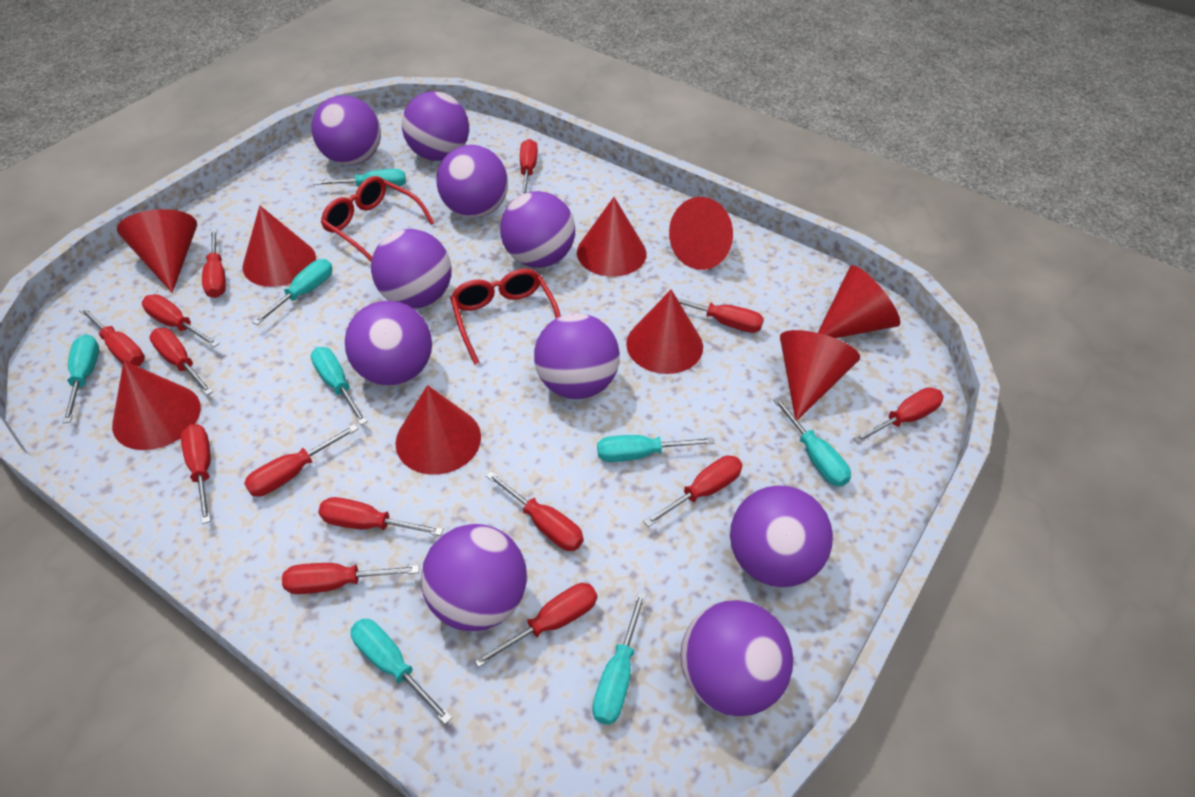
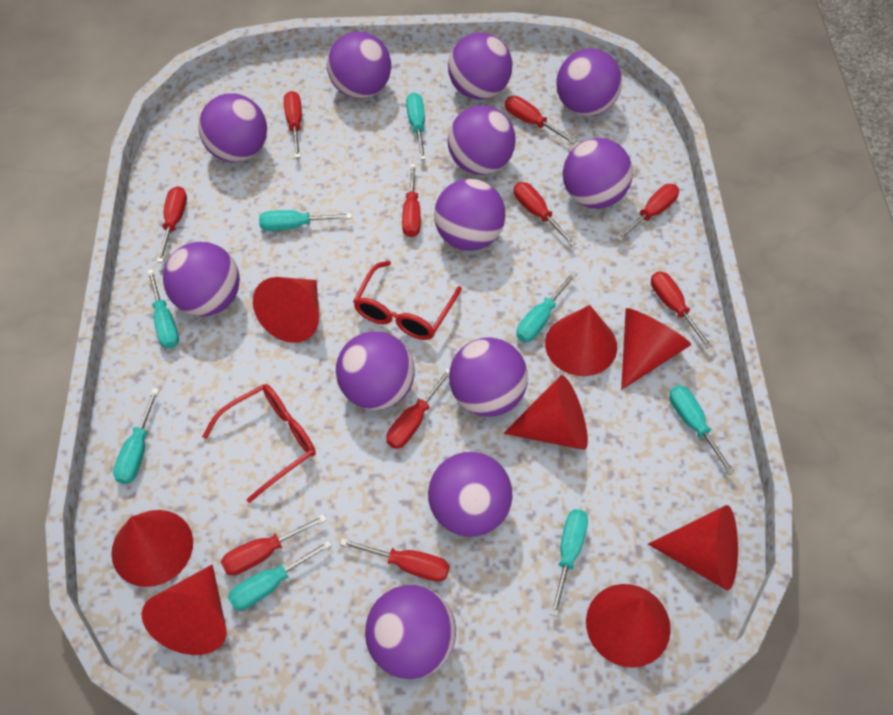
purple ball: [311,95,381,165] [345,301,432,386] [371,229,451,308] [402,91,469,161] [421,524,527,631] [437,145,508,218] [500,191,575,268] [534,313,620,399] [681,600,793,716] [730,485,833,587] = 10 -> [163,242,240,316] [198,93,267,162] [327,32,391,99] [336,331,415,410] [365,585,456,679] [428,452,512,537] [434,179,505,251] [448,33,512,100] [448,105,516,175] [449,337,528,417] [556,48,622,116] [563,138,633,209] = 12
red cone: [112,361,201,450] [117,209,197,293] [242,206,316,287] [395,385,481,475] [577,197,646,277] [626,289,703,374] [669,197,733,270] [780,330,860,420] [818,265,900,338] = 9 -> [111,510,193,587] [141,564,226,655] [253,277,319,343] [503,375,588,450] [545,305,617,376] [586,584,671,668] [621,308,691,390] [648,505,738,590] = 8
red screwdriver: [79,307,145,367] [142,294,220,347] [149,328,213,395] [181,424,211,524] [202,229,226,298] [244,424,358,497] [282,563,419,594] [318,497,443,536] [474,583,597,667] [486,471,584,551] [520,139,538,195] [643,455,742,527] [663,294,764,333] [853,387,944,444] = 14 -> [157,186,187,263] [221,514,327,575] [284,91,302,158] [340,538,449,582] [386,368,450,449] [402,164,421,237] [505,96,576,144] [514,182,576,246] [616,184,679,241] [651,271,712,349] = 10

